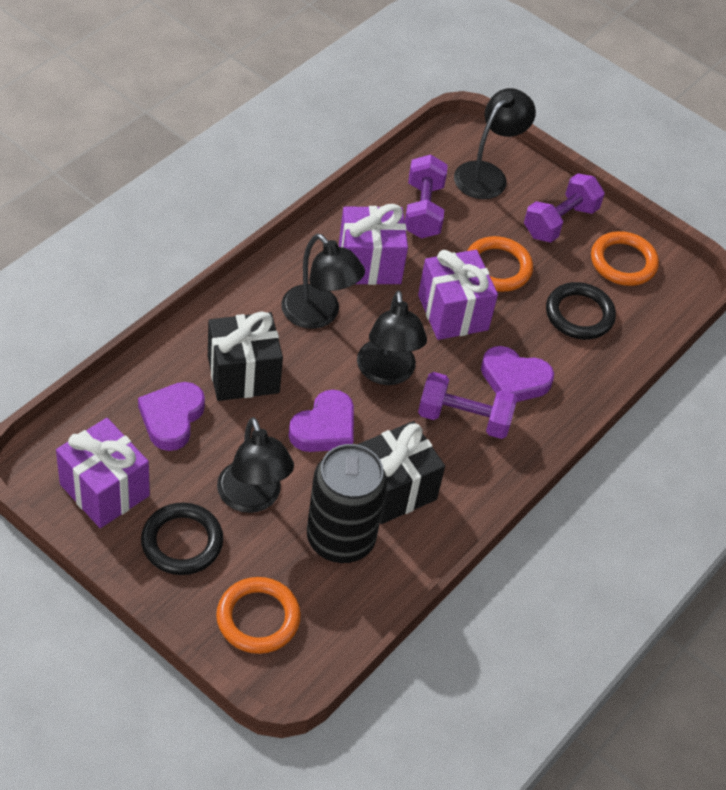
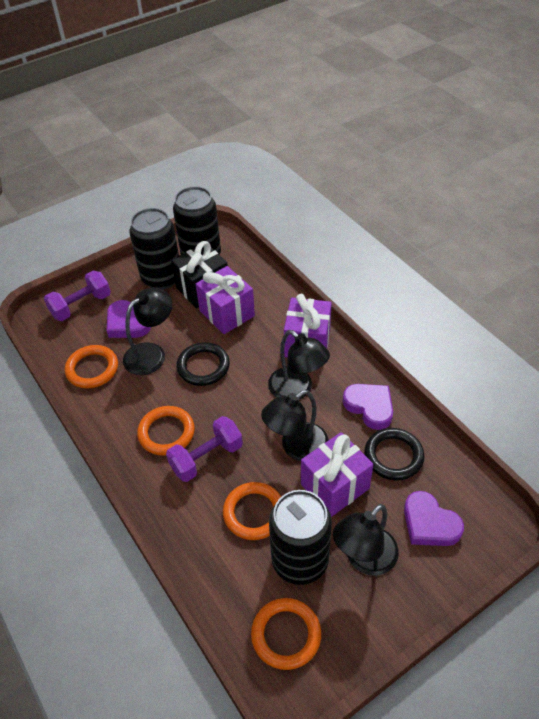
black can: [307,444,387,563] = 1 -> [129,208,179,289] [173,186,221,255] [269,490,332,585] = 3
black gift: [208,311,283,401] [357,421,445,524] = 2 -> [171,241,228,308] = 1
orange ring: [216,577,301,654] [467,236,533,292] [591,231,659,286] = 3 -> [65,345,118,388] [137,406,195,456] [223,482,281,540] [251,598,321,670] = 4
purple dumbbell: [405,155,448,238] [418,372,517,439] [524,173,605,243] = 3 -> [44,270,111,321] [166,416,243,482] = 2

